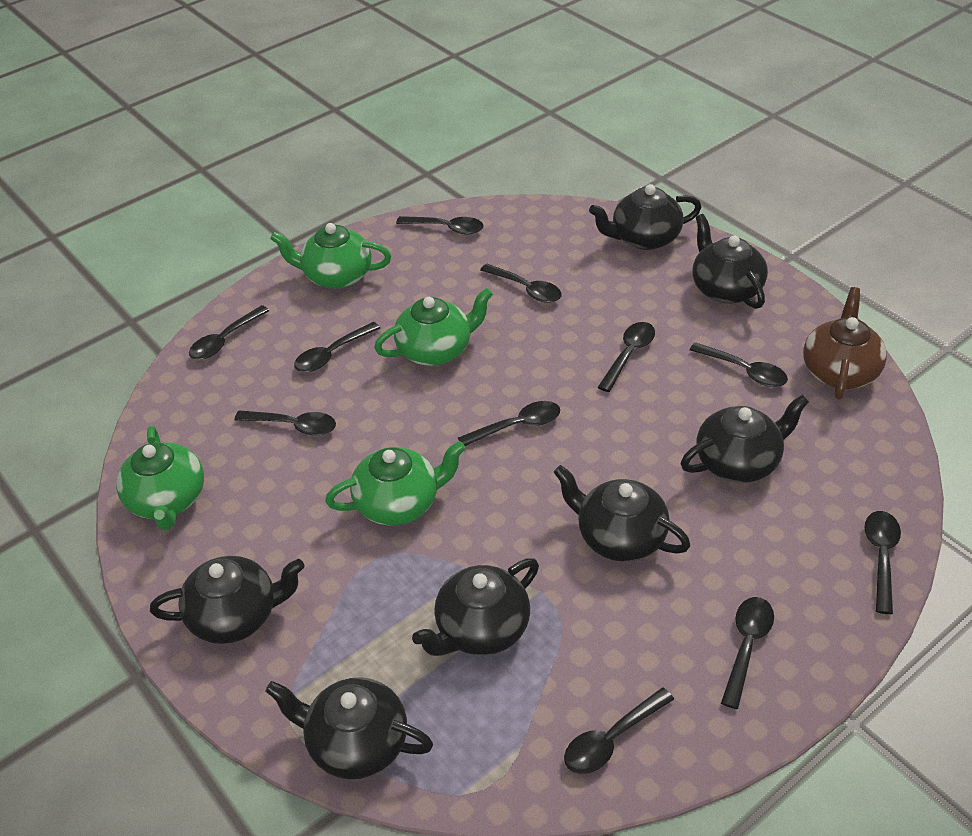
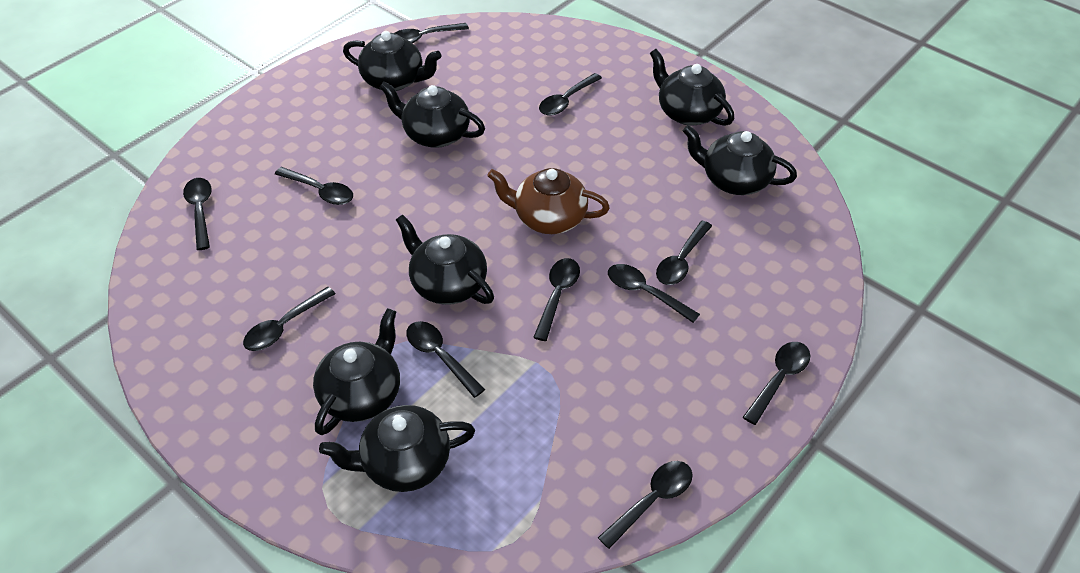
green teapot: [116,426,204,530] [270,223,391,289] [325,441,466,526] [374,288,493,366] = 4 -> none = 0

